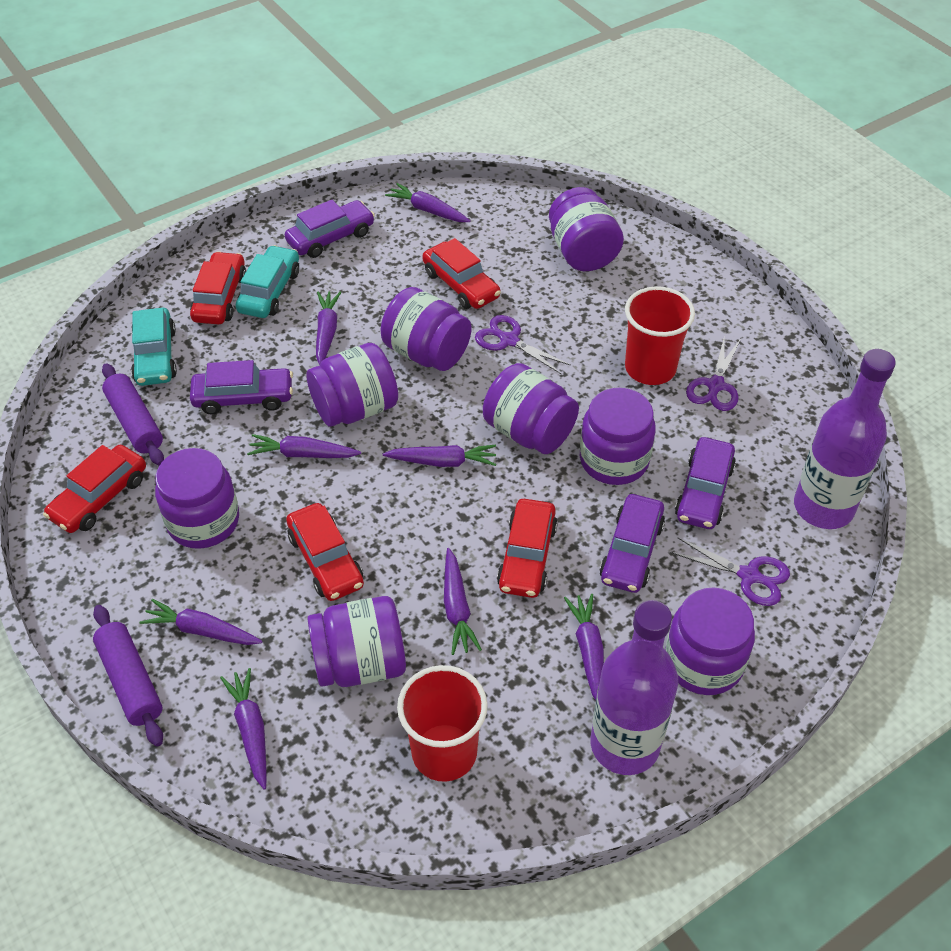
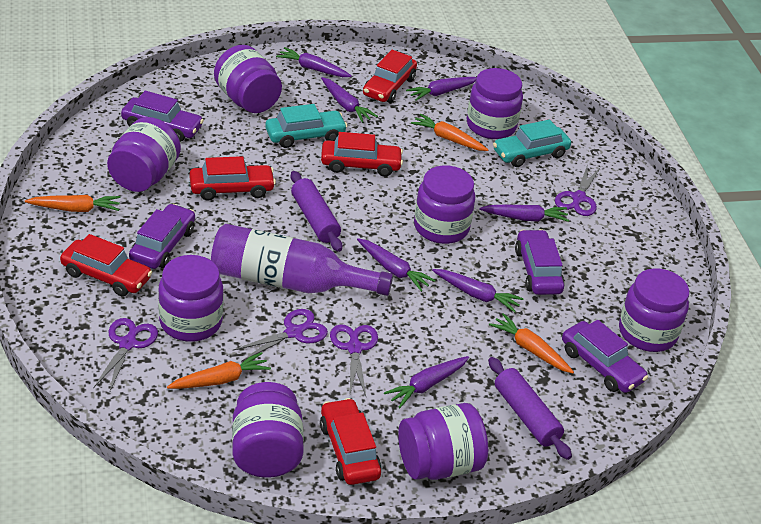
orange carrot: none = 0 -> [25,195,120,212] [167,352,271,389] [411,114,488,151] [489,313,574,373] = 4
purple bottle: [590,600,678,775] [794,349,896,529] = 2 -> [211,224,393,296] = 1
purple carrot: [139,599,262,645] [220,668,267,790] [247,434,361,458] [316,292,341,365] [383,445,496,467] [385,183,471,222] [444,548,482,655] [564,594,604,700] = 8 -> [276,47,352,77] [321,77,378,123] [357,238,435,292] [384,356,469,408] [406,77,477,101] [432,269,524,313] [479,204,569,222] = 7
purple scissors: [475,315,571,374] [671,538,790,606] [686,335,741,411] = 3 -> [93,318,158,393] [233,309,328,362] [330,324,378,396] [555,164,601,216] = 4
red cup: [397,665,488,782] [625,286,695,385] = 2 -> none = 0

